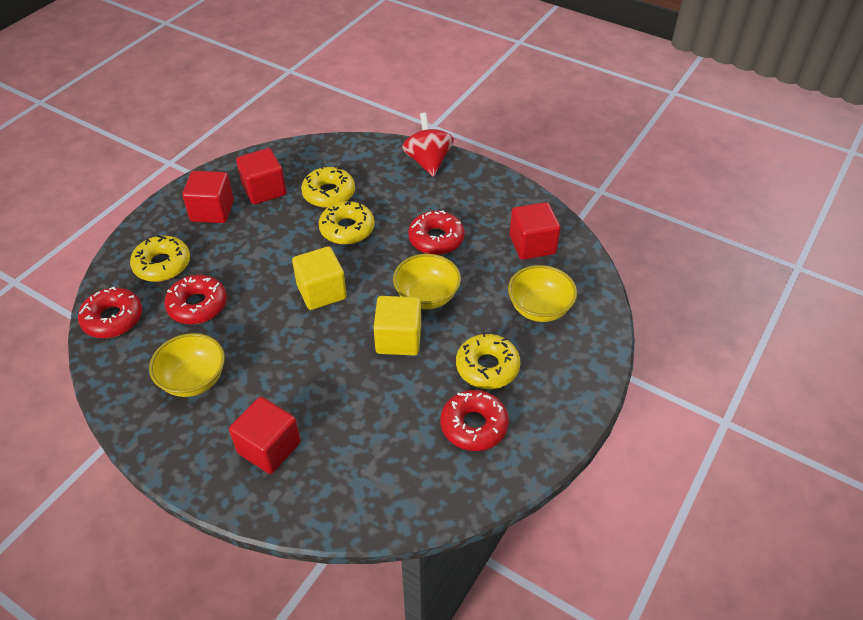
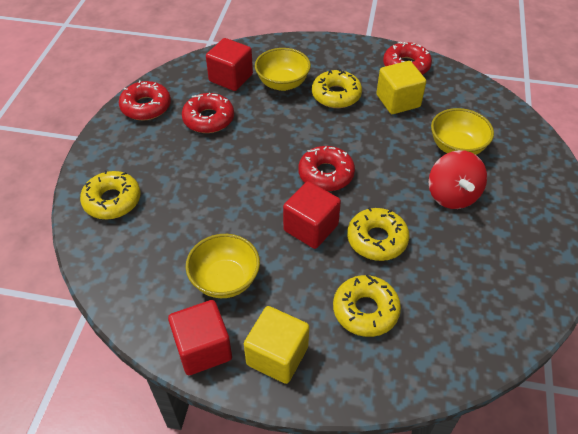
red cube: [182,171,234,223] [229,397,301,474] [236,148,286,205] [510,202,561,260] = 4 -> [168,300,232,375] [206,38,253,91] [283,181,341,249] = 3

